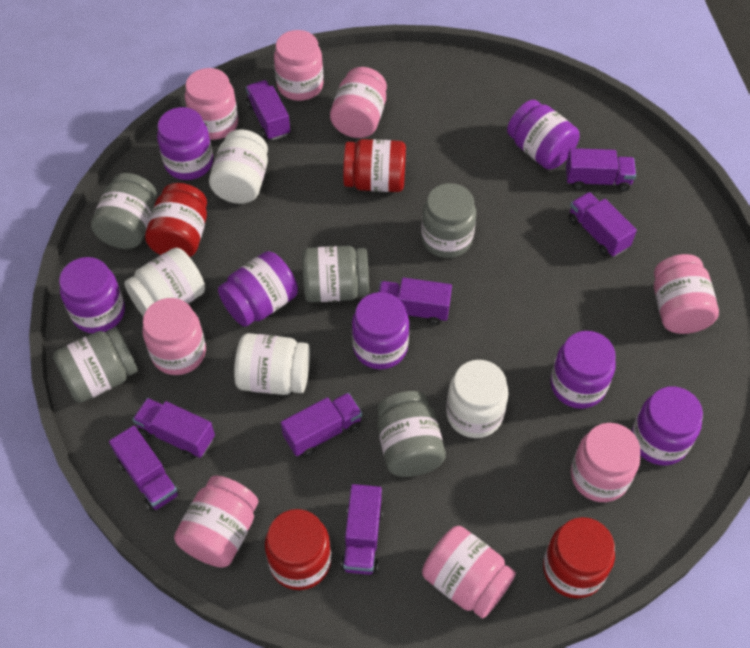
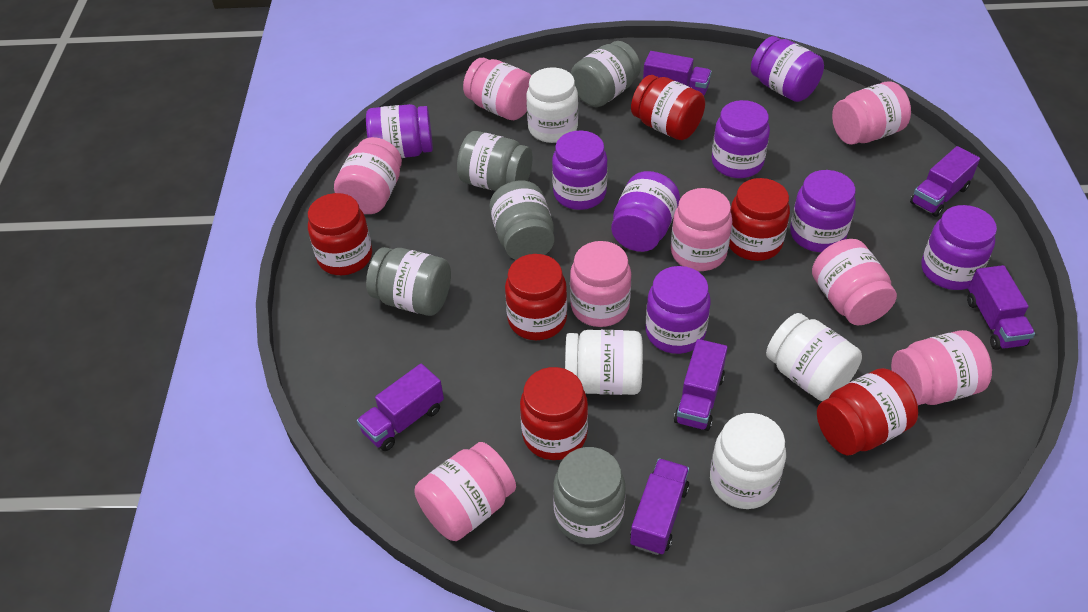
purple jar: [59,257,125,333] [157,107,213,180] [218,251,298,327] [352,292,409,369] [507,100,579,169] [551,331,616,409] [632,386,703,465] = 7 -> [366,104,433,158] [552,130,608,210] [611,171,680,252] [646,266,711,354] [712,100,770,178] [751,36,824,102] [790,170,856,252] [921,205,997,290] = 8
purple truck: [109,426,180,512] [133,398,215,459] [246,80,290,141] [281,393,362,457] [341,484,383,575] [378,278,452,325] [566,148,636,192] [568,192,637,257] = 8 -> [357,364,444,451] [630,458,689,555] [643,51,712,95] [674,339,728,431] [910,146,980,217] [967,265,1035,350] = 6
red jar: [145,183,207,257] [265,509,331,590] [343,139,406,192] [543,517,615,599] = 4 -> [308,193,372,275] [505,254,567,340] [520,367,588,460] [631,75,705,140] [729,178,790,261] [817,368,918,456] = 6

